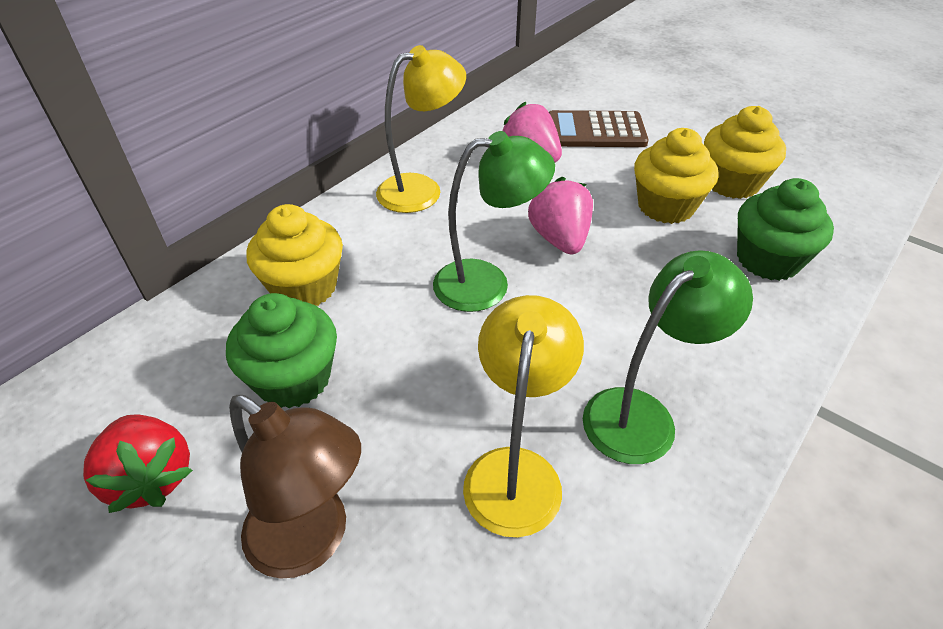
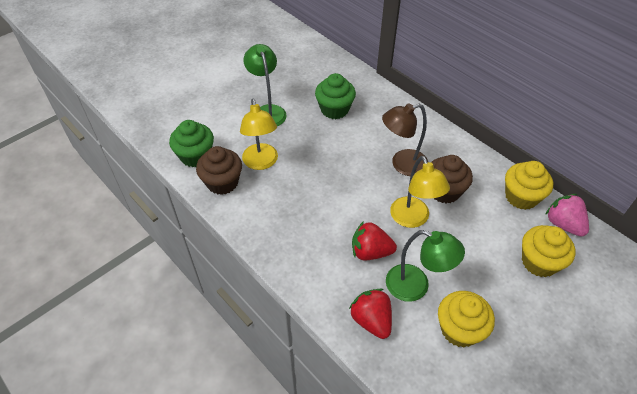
brown calculator: [549,110,649,147] = 1 -> none = 0
brown cupcake: none = 0 -> [196,146,242,195] [431,155,473,203] = 2
pink strawberry: [503,102,562,163] [528,177,593,254] = 2 -> [545,194,589,237] = 1
red strawberry: [83,414,193,513] = 1 -> [349,288,392,339] [352,221,397,260] = 2

